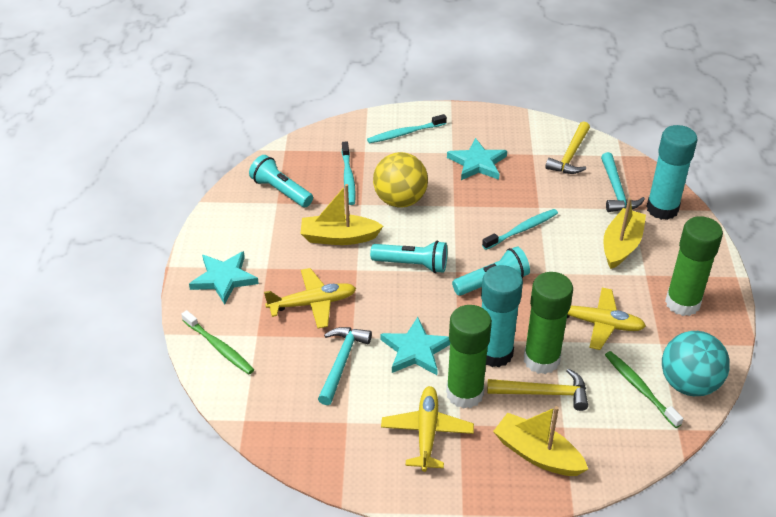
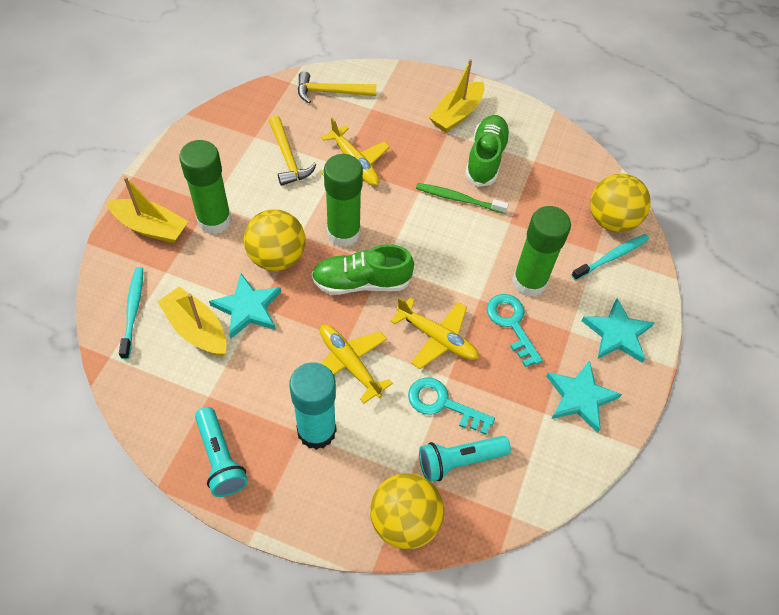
green shoe: none = 0 -> [311,244,414,295] [465,115,510,187] = 2
green toothbrush: [181,310,254,375] [605,351,683,428] = 2 -> [416,183,509,214] = 1
turquoise ball: [662,331,730,396] = 1 -> none = 0
turquoise flashlight: [249,155,313,207] [370,241,447,273] [452,246,530,296] = 3 -> [195,407,248,497] [419,436,511,482] = 2
turquoise glue stick: [481,265,523,367] [646,125,697,220] = 2 -> [289,362,336,450] = 1
turquoise hammer: [318,327,372,405] [601,152,645,212] = 2 -> none = 0
turquoise key: none = 0 -> [408,377,495,435] [487,294,543,367] = 2
turquoise toothbrush: [342,142,356,205] [367,114,447,143] [482,209,558,250] = 3 -> [119,267,143,359] [571,234,649,281] = 2
yellow ball: [373,152,428,208] = 1 -> [243,209,306,271] [370,473,444,550] [590,174,651,232] = 3

